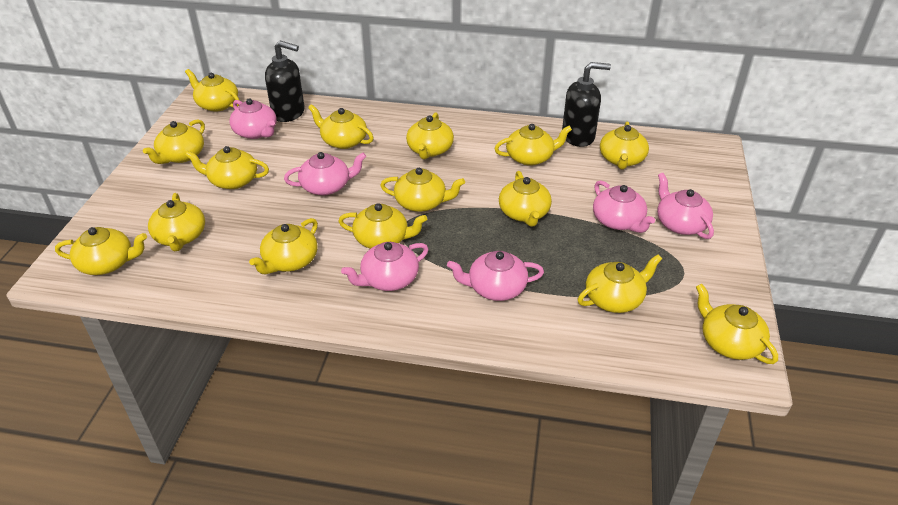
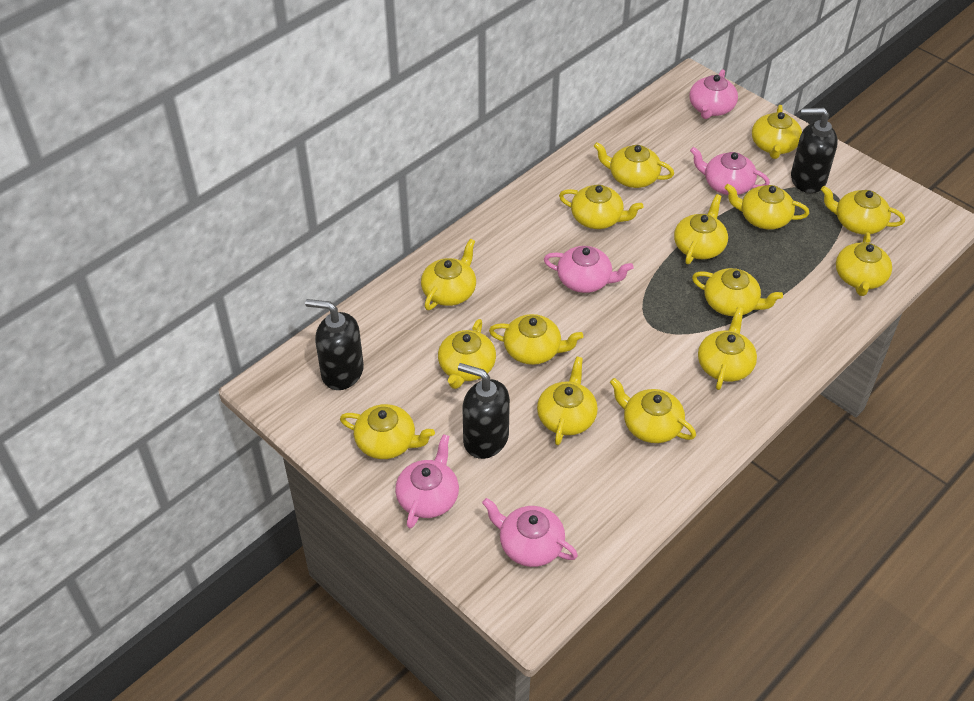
black soap dispenser: [265,41,305,122] [562,62,611,147] = 2 -> [305,299,364,390] [458,363,510,459] [791,108,838,193] = 3
pink teapot: [229,98,277,139] [284,152,366,195] [341,242,428,291] [447,251,544,301] [593,180,655,233] [657,173,714,239] = 6 -> [395,434,459,529] [482,498,578,567] [544,246,634,293] [689,69,738,119] [690,147,770,195] = 5

